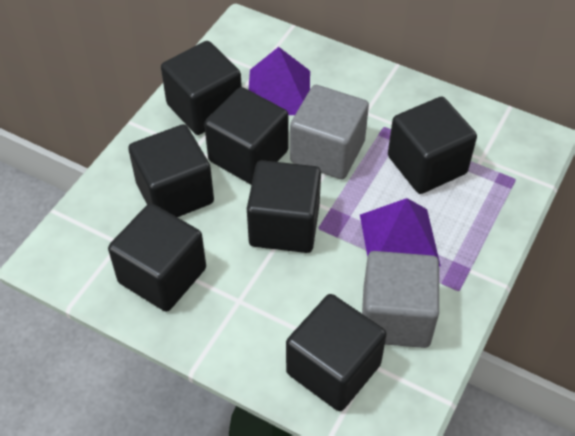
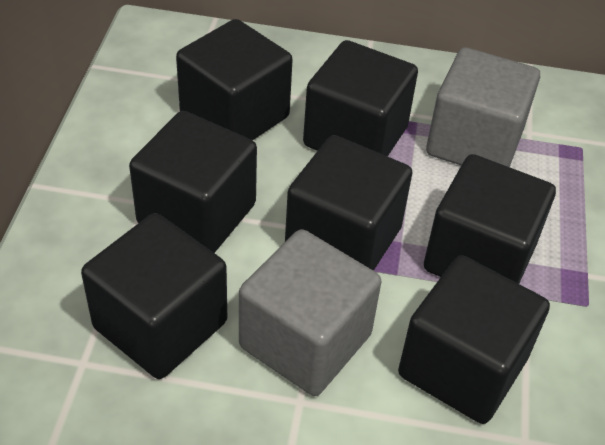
purple pyramid: [249,47,310,115] [360,198,441,266] = 2 -> none = 0

